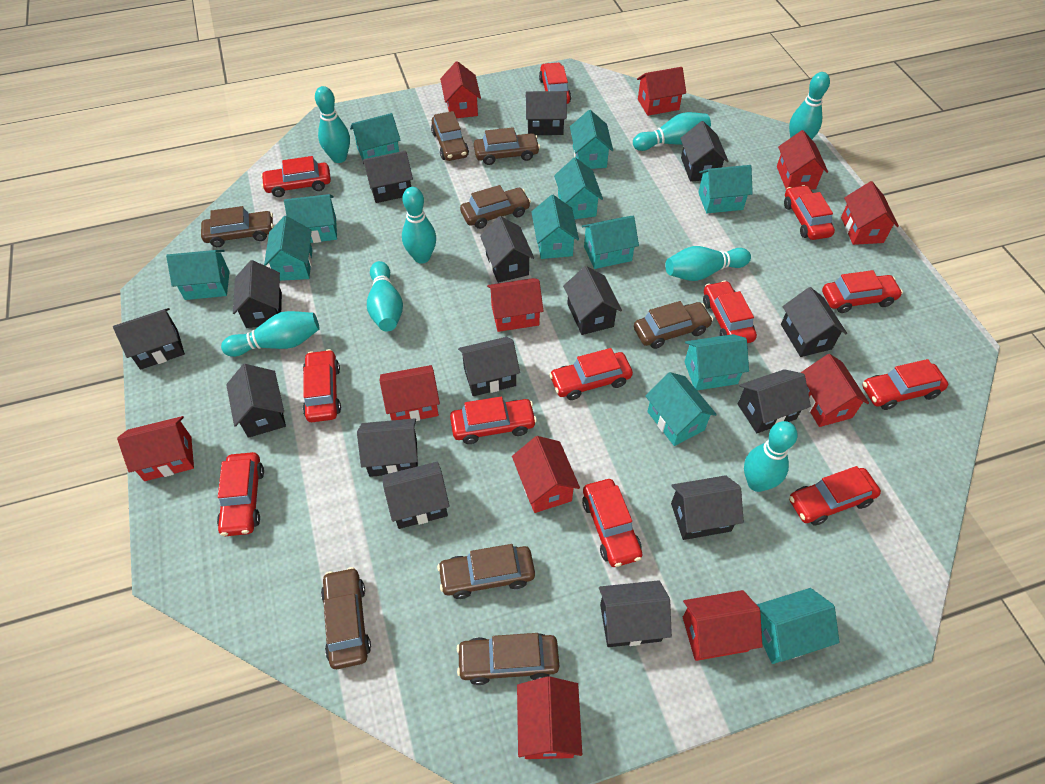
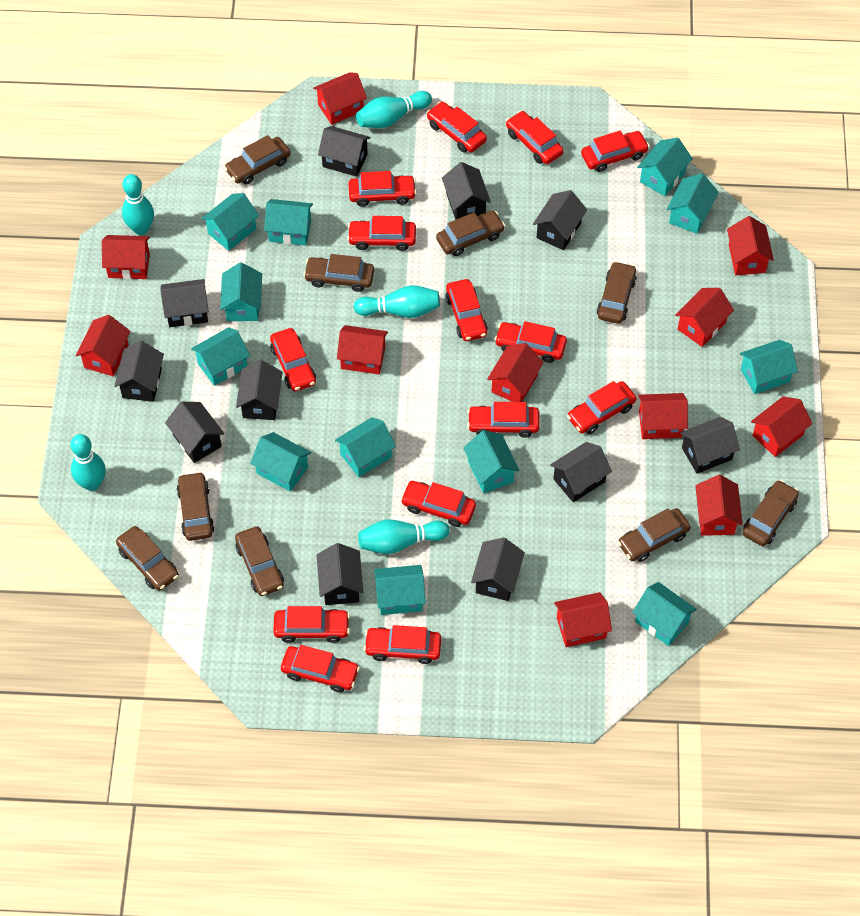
black house: [113,308,185,370] [226,364,286,438] [233,260,282,328] [357,418,418,477] [363,151,413,203] [382,462,450,529] [458,337,520,396] [480,216,534,283] [526,91,567,135] [563,266,622,335] [599,580,672,647] [671,475,744,540] [680,121,729,182] [738,369,811,433] [781,287,847,357] = 15 -> [114,341,164,402] [160,279,209,327] [165,402,225,463] [236,360,283,420] [317,543,363,605] [318,126,371,177] [442,162,491,220] [471,537,525,601] [533,190,587,250] [550,442,612,502] [680,417,740,474] = 11
brown car: [201,206,274,247] [321,567,371,669] [431,111,469,161] [437,544,535,599] [457,633,559,685] [460,185,531,229] [474,127,540,165] [634,301,713,349] = 8 -> [116,526,179,591] [177,472,215,541] [224,135,291,185] [235,526,284,596] [304,254,374,292] [436,210,505,256] [597,261,637,324] [618,508,691,562] [742,480,799,546] = 9
red car: [217,452,264,536] [261,156,331,197] [303,349,341,422] [450,397,537,444] [539,62,571,104] [549,348,633,400] [582,479,642,567] [703,281,757,343] [784,185,835,240] [789,466,881,526] [822,270,903,313] [862,359,948,410] = 12 -> [270,328,316,391] [273,606,350,643] [281,645,360,693] [347,216,416,251] [348,171,417,207] [364,625,441,664] [401,481,476,527] [427,101,487,152] [445,279,488,341] [468,402,540,438] [494,321,567,363] [506,111,564,164] [567,381,636,434] [581,130,649,172] = 14
turquoise bowling pin: [221,311,320,357] [315,86,350,163] [367,261,403,331] [402,187,436,264] [633,112,711,151] [665,246,751,281] [744,421,798,492] [789,72,830,139] = 8 -> [70,434,106,491] [122,174,154,235] [353,285,440,318] [356,91,432,128] [358,519,449,554] = 5

